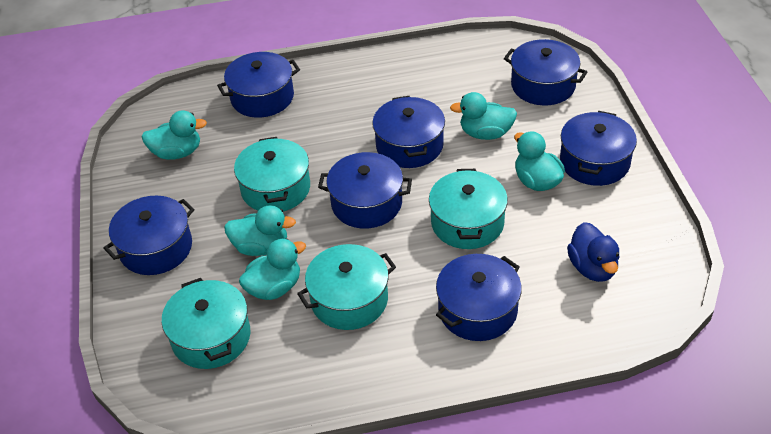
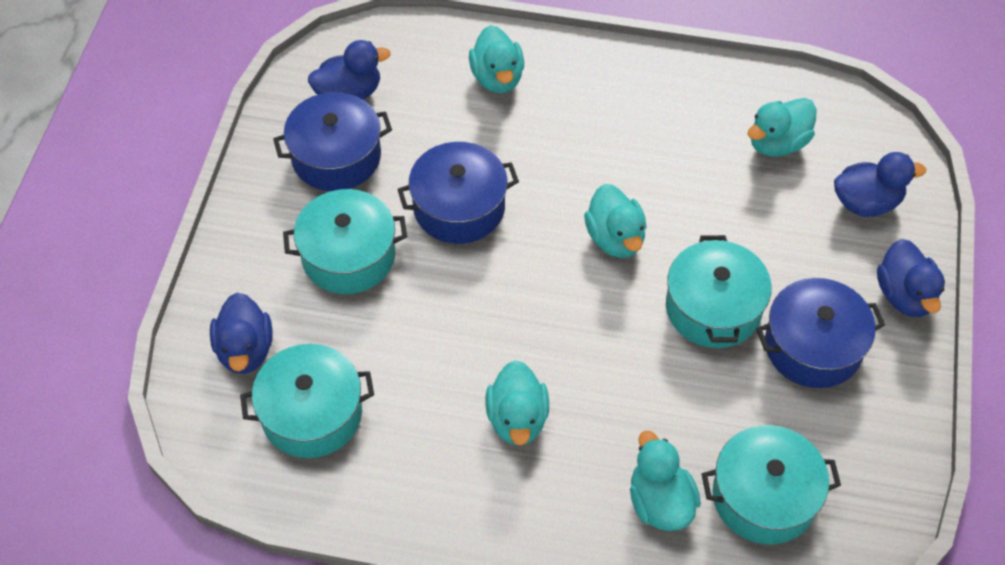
blue duck: [567,222,620,282] = 1 -> [210,293,273,374] [308,40,390,100] [834,152,926,217] [877,239,945,317] = 4
blue pot: [103,196,195,275] [217,52,300,118] [318,152,412,229] [372,96,445,168] [436,254,522,341] [504,39,587,105] [560,111,637,186] = 7 -> [273,92,392,191] [397,142,519,244] [756,278,885,388] = 3

